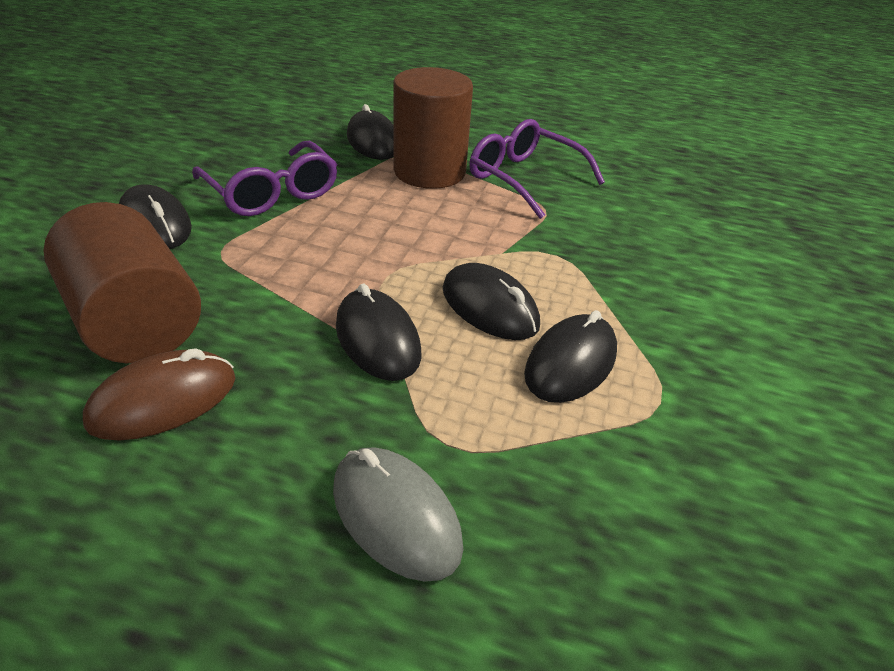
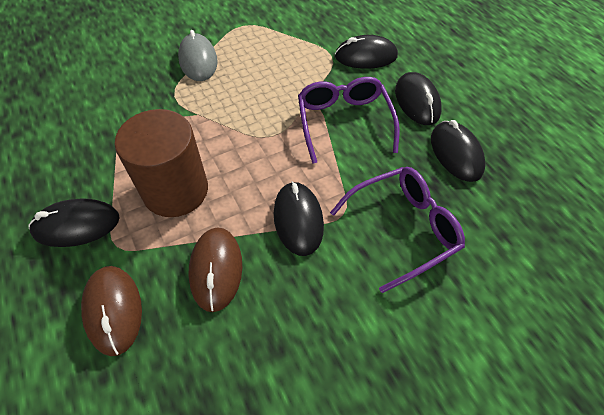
brown cylinder: [43,202,201,363] [393,67,473,189] = 2 -> [114,109,208,217] = 1
brown mouse: [83,348,236,441] = 1 -> [81,266,142,356] [189,227,243,312] = 2

